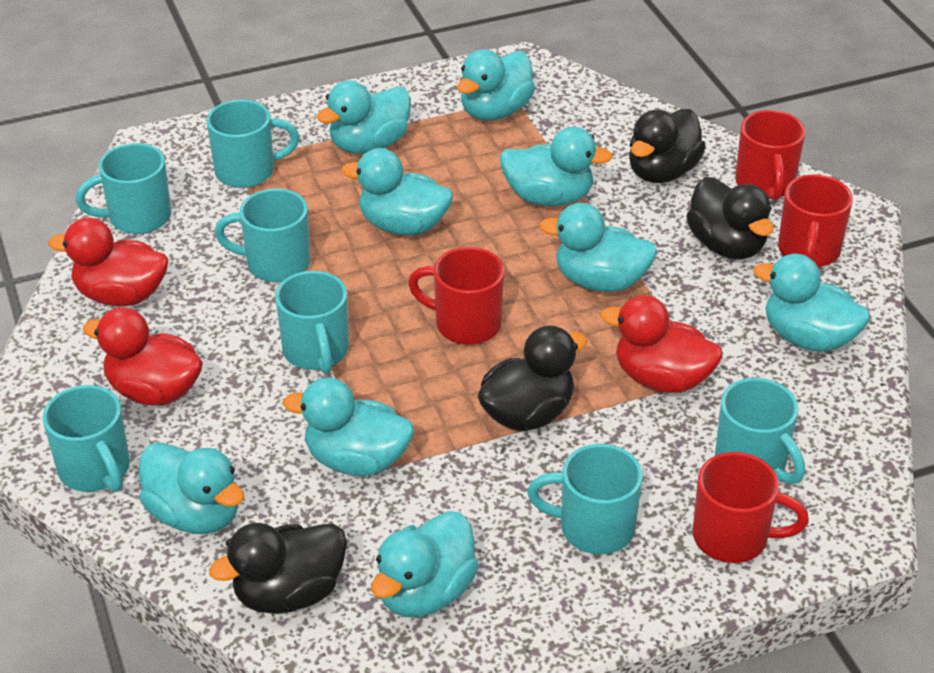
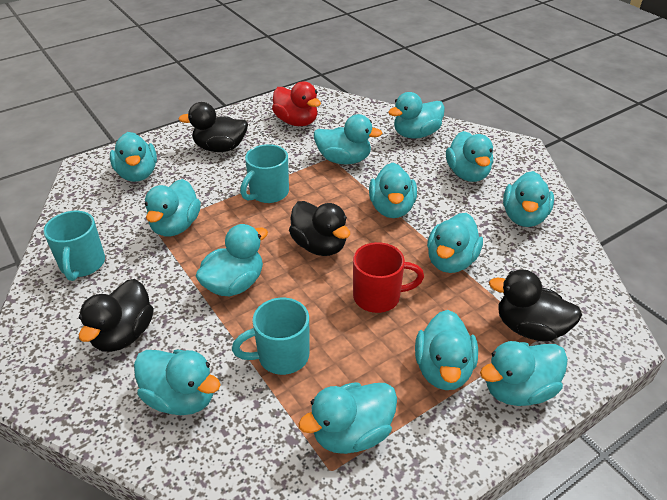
red duck: [48,218,168,306] [83,307,203,405] [601,295,722,393] = 3 -> [272,81,321,126] = 1
red mug: [408,247,504,345] [693,452,809,563] [735,110,805,201] [778,174,853,267] = 4 -> [353,242,424,313] = 1
turquoise duck: [139,442,244,534] [283,378,414,476] [317,80,411,154] [341,148,453,236] [371,511,479,617] [457,49,535,121] [500,127,613,206] [539,203,657,292] [754,254,870,352] = 9 -> [110,132,157,182] [134,350,221,415] [145,179,201,236] [196,224,268,296] [298,382,397,454] [314,114,383,164] [369,163,417,218] [388,92,445,139] [415,310,478,390] [427,213,483,273] [446,131,493,182] [480,341,568,406] [503,171,554,227] = 13
turquoise mug: [43,385,130,492] [75,143,171,234] [207,100,300,188] [215,189,310,282] [275,271,349,374] [527,444,643,554] [715,378,805,484] = 7 -> [43,211,105,281] [232,298,309,375] [240,144,289,203] = 3

